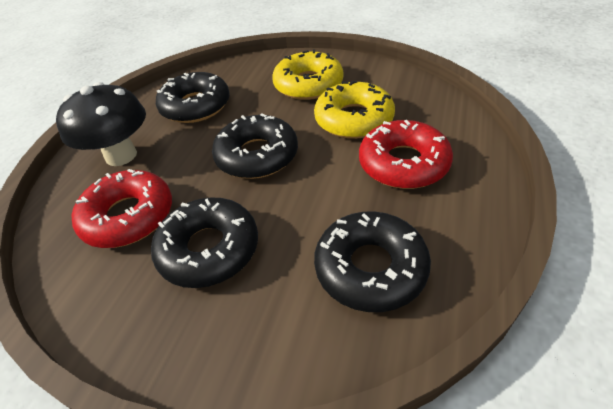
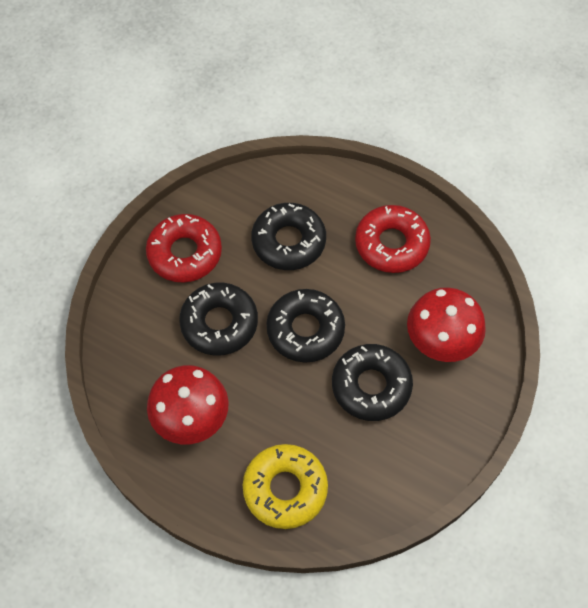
black mushroom: [56,82,146,166] = 1 -> none = 0
red mushroom: none = 0 -> [147,365,229,444] [407,287,486,362] = 2
yellow donut: [272,49,343,100] [314,80,395,139] = 2 -> [243,444,328,529] = 1

